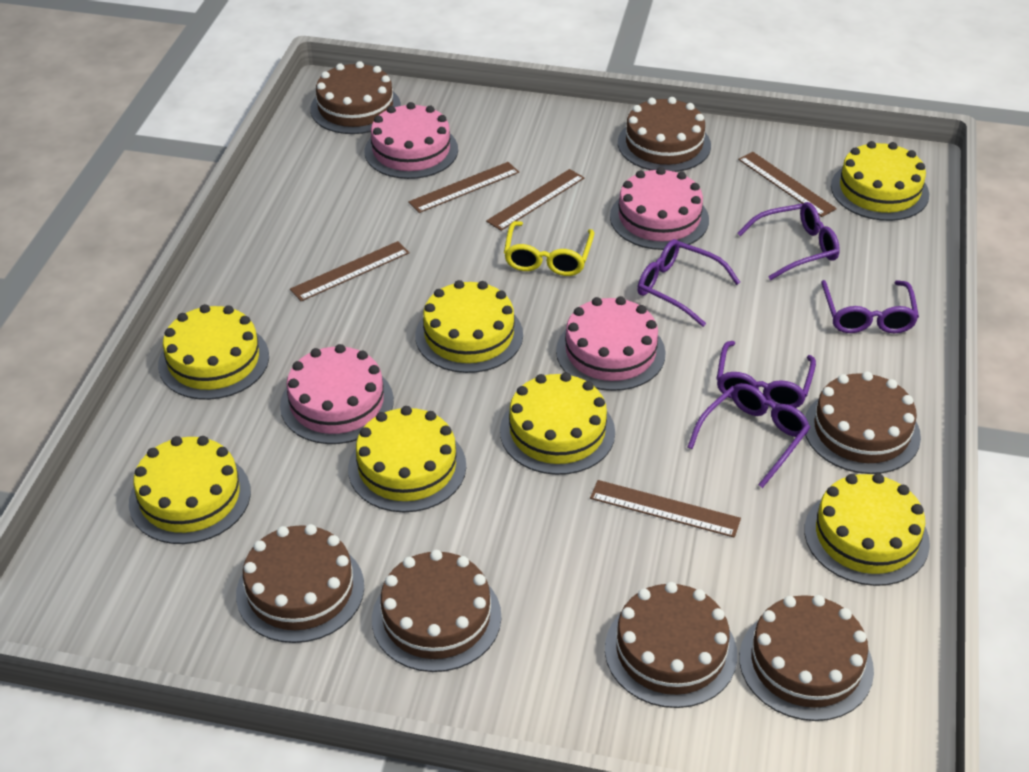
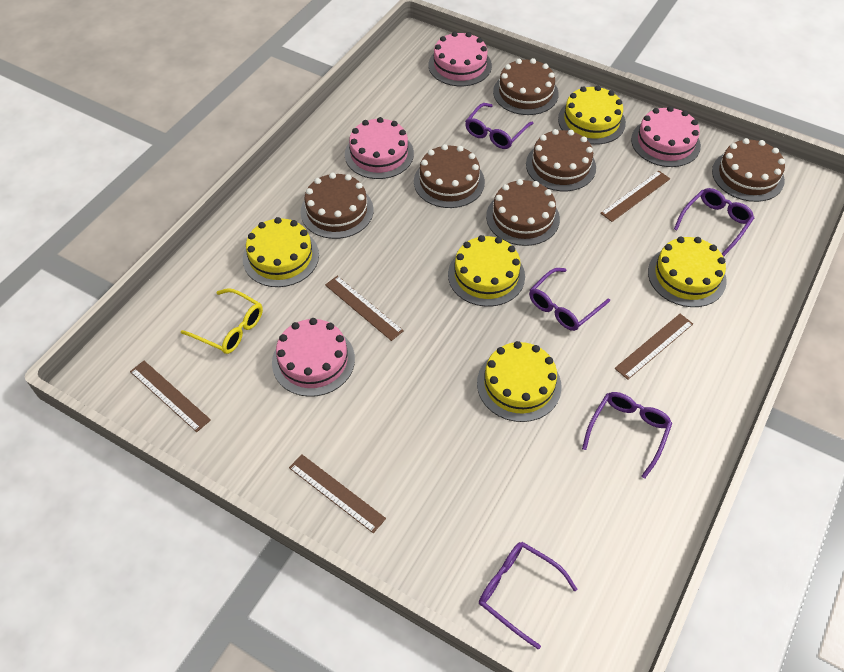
brown cake: [236,524,364,643] [310,61,401,134] [372,550,501,672] [605,582,737,708] [618,97,711,172] [739,595,874,721] [805,371,921,474] = 7 -> [300,173,374,239] [414,144,485,208] [486,179,560,246] [493,58,559,115] [526,129,596,191] [712,138,785,202] = 6
yellow cake: [129,436,251,544] [158,304,269,400] [348,406,466,512] [415,280,523,373] [500,372,615,475] [804,473,930,586] [831,141,929,221] = 7 -> [243,217,319,287] [448,235,525,307] [477,341,562,422] [558,85,626,145] [648,237,727,307] = 5

